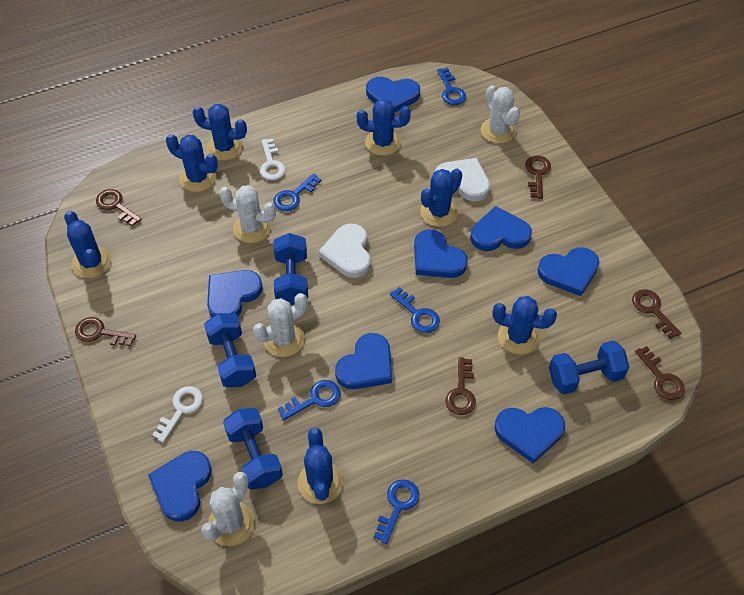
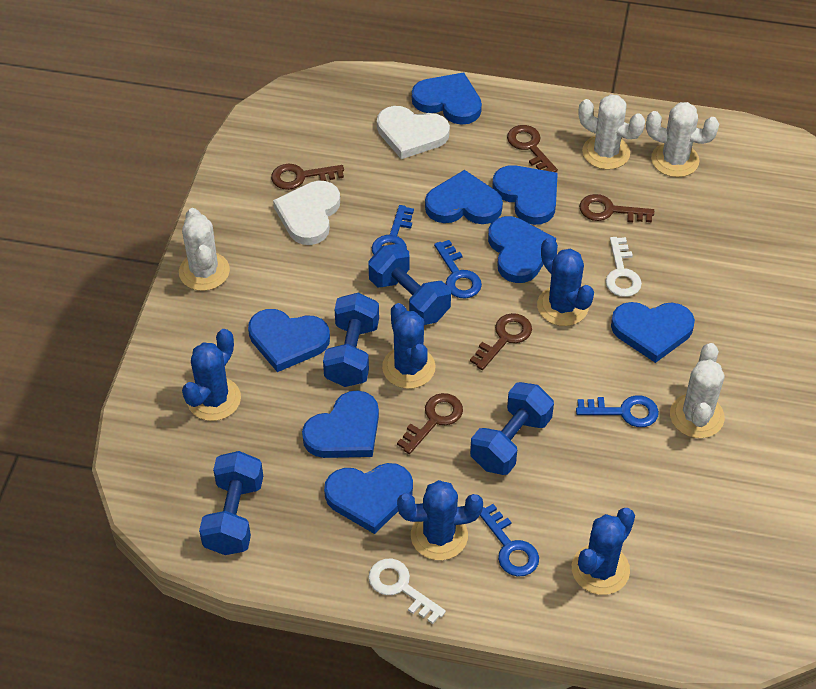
blue cactus: [64,211,111,278] [166,134,218,192] [192,104,247,161] [298,428,343,504] [357,99,411,156] [420,169,462,227] [492,296,557,355] = 7 -> [182,329,241,421] [382,303,436,389] [397,480,483,560] [537,238,594,326] [572,508,635,595] = 5
blue key: [273,173,321,211] [278,380,340,420] [374,479,419,544] [390,287,440,333] [437,68,466,105] = 5 -> [372,205,414,255] [434,240,482,299] [480,504,539,576] [576,395,659,427] = 4
brown key: [75,317,136,346] [96,189,142,226] [446,357,476,415] [525,155,551,199] [632,289,681,339] [635,346,685,400] = 6 -> [271,164,344,190] [397,393,463,454] [470,313,532,370] [507,125,558,172] [579,194,654,223] = 5

